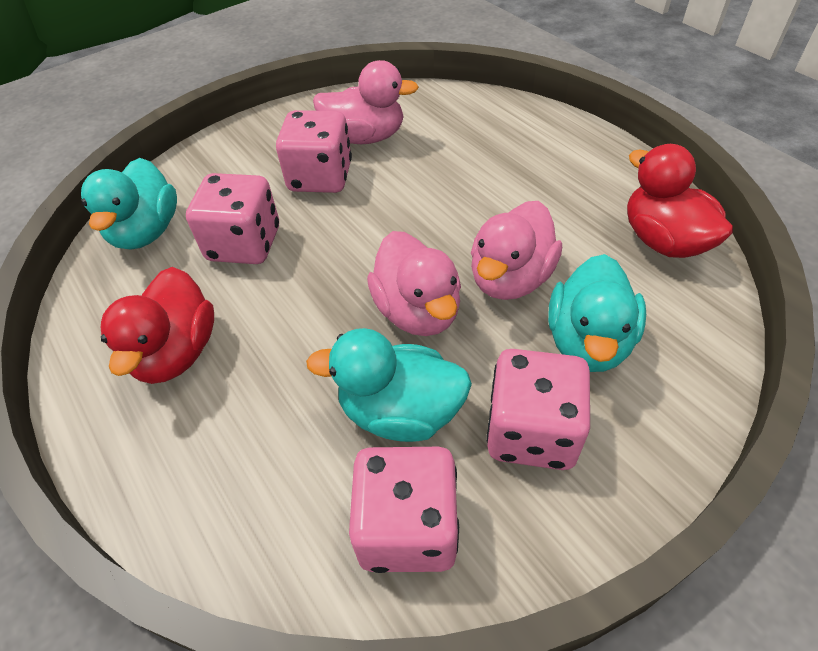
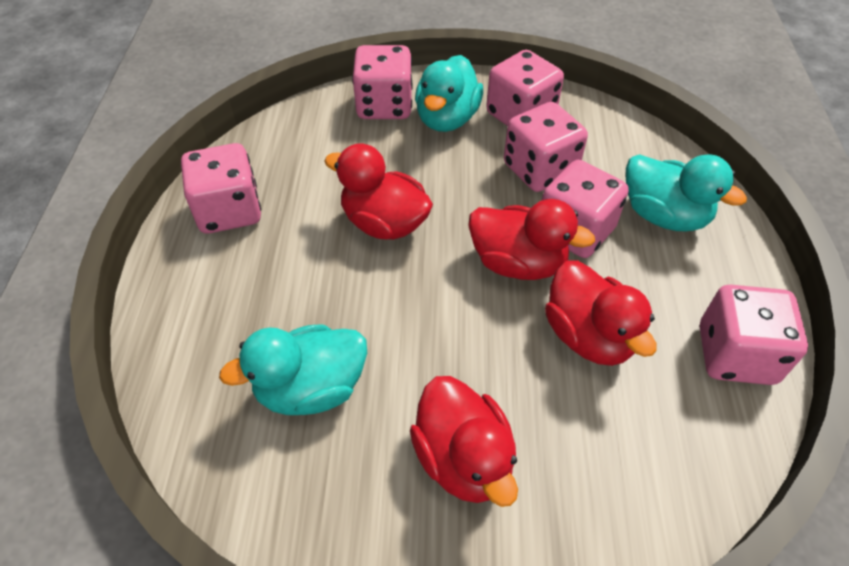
pink dice: [186,173,279,264] [276,110,352,193] [349,447,459,573] [487,349,590,470] = 4 -> [181,143,261,234] [352,45,413,119] [486,50,564,126] [504,102,588,192] [542,160,629,258] [700,285,808,385] = 6
pink duck: [313,60,419,144] [367,231,461,336] [471,201,562,300] = 3 -> none = 0
red duck: [101,267,214,384] [627,144,733,258] = 2 -> [324,144,433,240] [410,376,518,507] [468,199,595,280] [545,260,657,366] = 4

